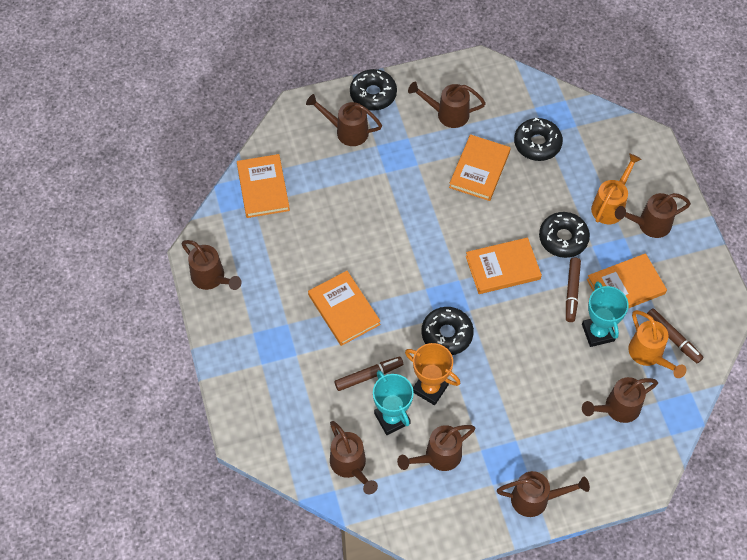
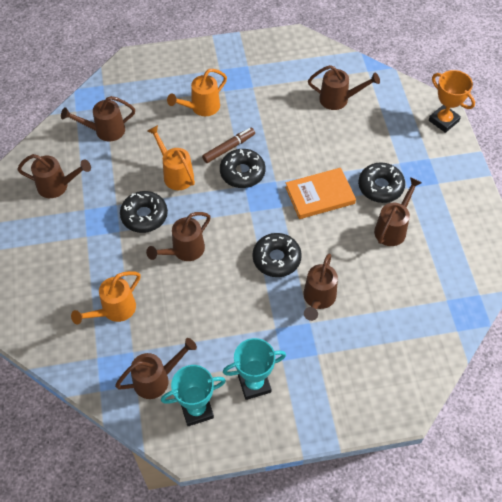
brown marker: [334,357,403,391] [566,258,581,322] [647,308,703,363] = 3 -> [202,128,255,163] = 1
brown watering can: [181,240,241,290] [306,94,382,146] [330,421,378,494] [397,425,475,471] [408,82,486,128] [497,471,590,517] [582,377,658,423] [615,193,691,238] = 8 -> [17,154,91,198] [61,96,135,142] [115,338,197,399] [146,212,211,261] [303,253,338,321] [308,65,380,110] [374,177,422,246] = 7
orange book: [237,154,290,218] [308,271,381,346] [449,134,511,201] [466,237,542,294] [587,253,667,309] = 5 -> [285,168,356,219] = 1
orange watering can: [591,153,642,224] [628,310,686,378] = 2 -> [71,271,141,325] [147,125,195,190] [167,69,227,116] = 3

